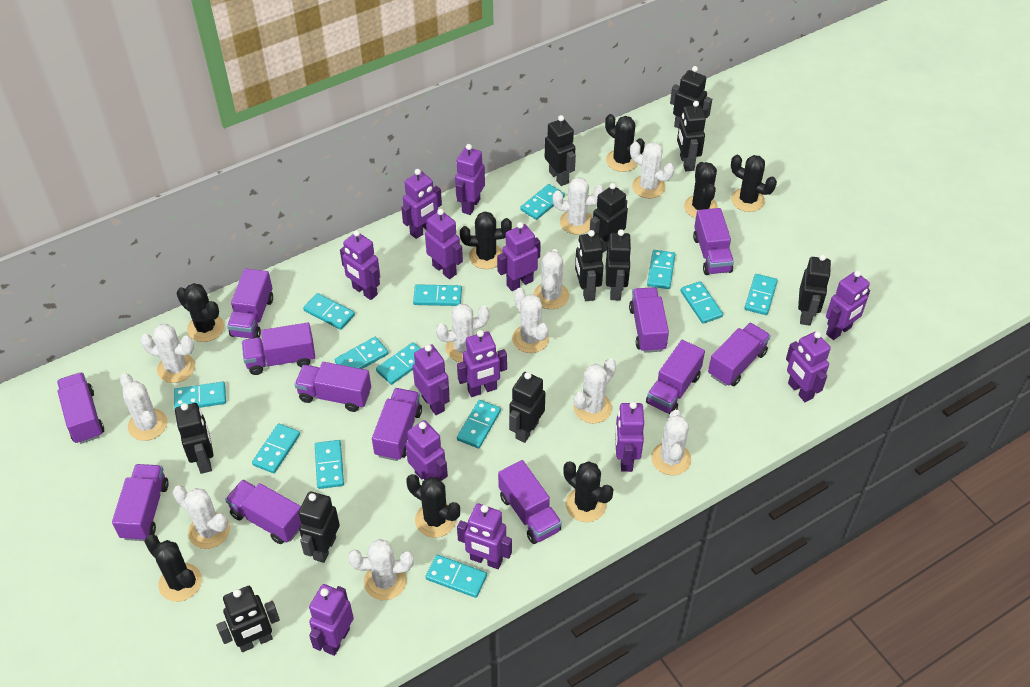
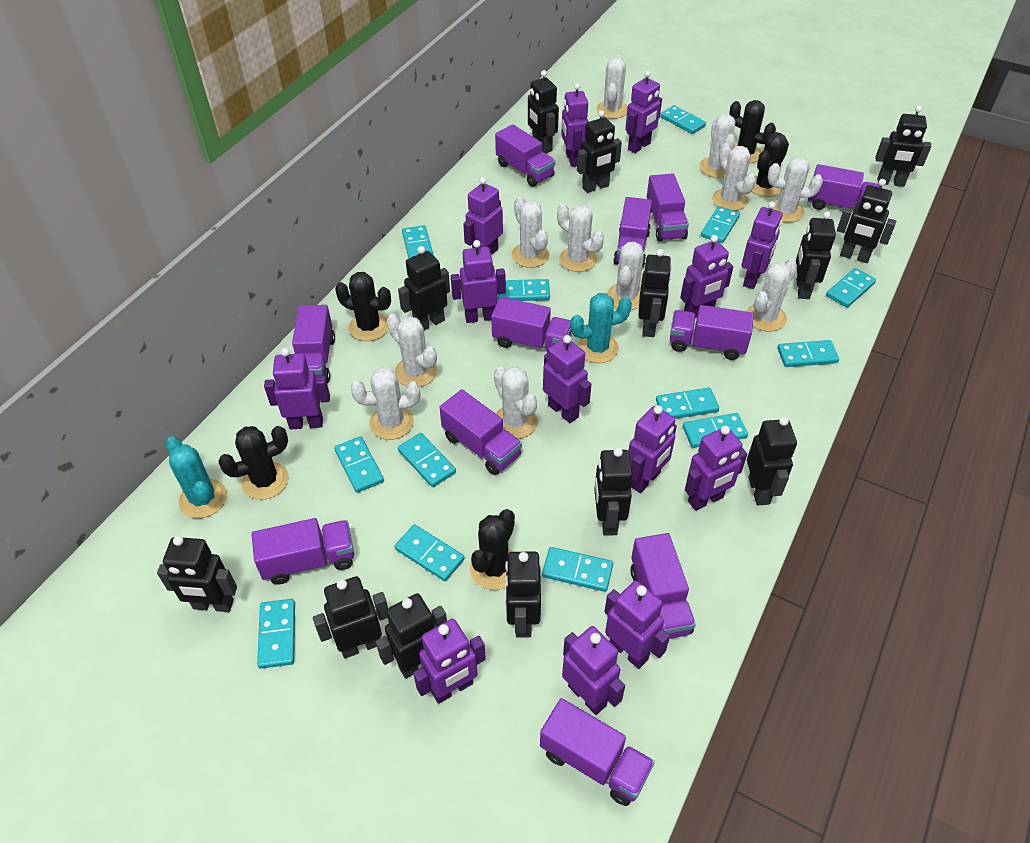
black cactus: [145,534,202,602] [177,283,224,342] [406,474,460,538] [460,211,512,269] [563,461,613,522] [605,114,645,172] [684,162,718,218] [731,155,777,212] = 8 -> [218,426,289,500] [335,272,391,341] [470,509,515,590] [729,100,776,163] [751,132,789,197] = 5
black robot: [175,403,214,474] [216,586,280,652] [298,491,340,563] [509,372,545,443] [545,115,576,186] [575,230,604,301] [590,183,628,253] [606,229,632,300] [670,66,712,129] [677,101,706,171] [798,254,831,326] = 11 -> [157,536,237,612] [313,576,388,659] [376,593,447,679] [398,246,450,330] [505,552,541,638] [528,70,559,153] [577,110,622,193] [594,448,632,536] [638,249,672,337] [747,417,797,505] [796,211,836,299] [837,179,896,263] [875,105,931,187] = 13
purple truck: [57,372,104,444] [112,464,169,541] [225,480,301,544] [227,268,273,338] [242,322,315,375] [295,362,371,412] [372,388,422,461] [498,460,562,544] [629,287,669,353] [646,340,705,415] [693,208,734,275] [708,323,770,386] = 12 -> [251,518,354,585] [292,305,335,383] [439,389,522,475] [491,297,571,353] [495,124,555,187] [540,698,655,806] [613,197,652,268] [631,533,696,639] [647,173,689,242] [670,305,754,360] [808,164,880,210] = 11
turquoise cactus: none = 0 -> [166,436,227,518] [570,293,632,363] = 2

